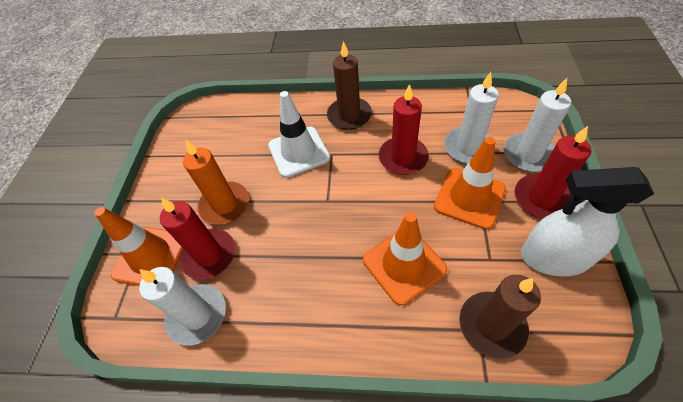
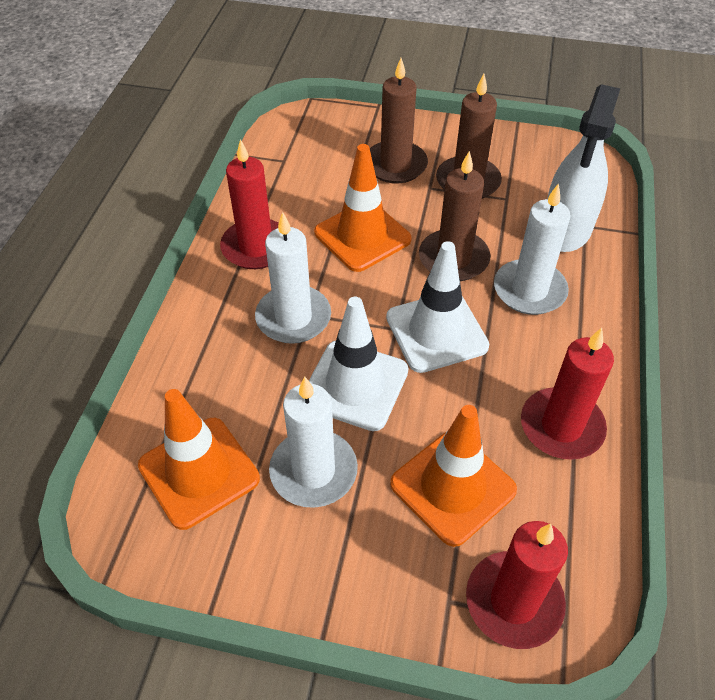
brown candle: [327,41,372,130] [459,275,541,359] = 2 -> [370,58,428,183] [419,151,491,281] [436,74,502,199] = 3
orange candle: [183,140,249,225] = 1 -> none = 0
white traffic cone: [268,91,330,178] = 1 -> [309,297,408,431] [386,241,489,373] = 2

